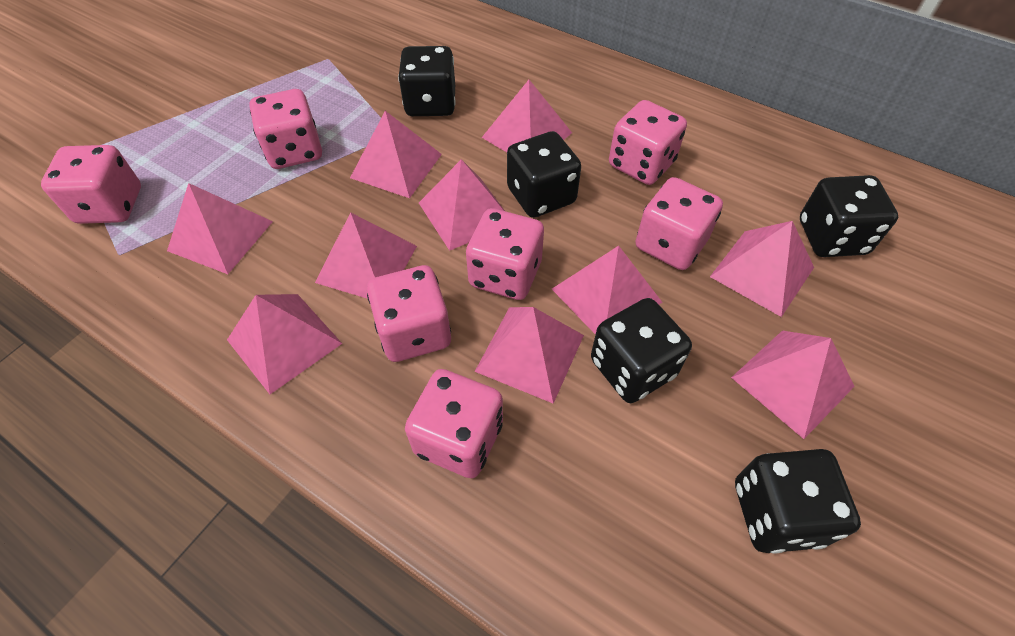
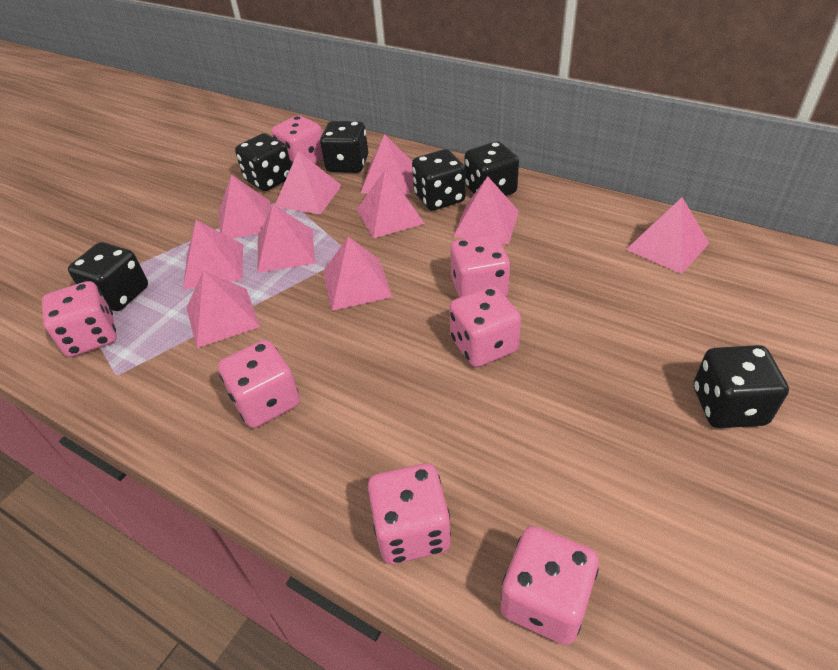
black dice: [398,46,455,116] [507,131,581,218] [591,298,692,403] [735,449,861,554] [800,175,898,257] = 5 -> [68,242,148,311] [235,133,291,191] [320,121,368,173] [412,149,466,211] [464,141,519,196] [694,345,789,428] = 6

